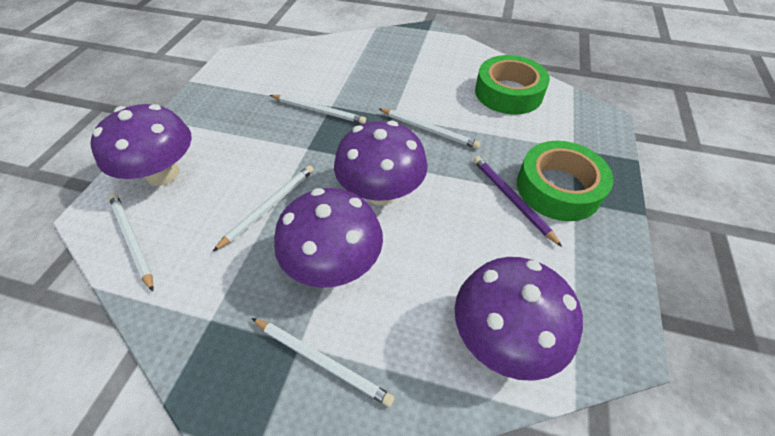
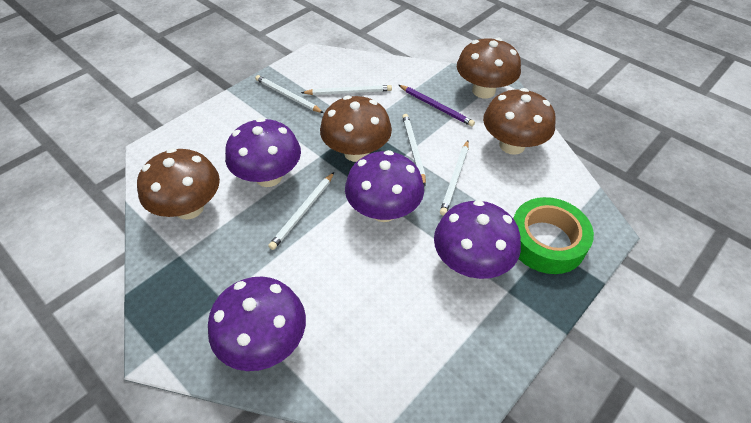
brown mushroom: none = 0 -> [137,148,220,220] [320,96,392,162] [457,38,521,98] [483,88,556,155] = 4
green tape: [475,55,550,114] [517,141,613,221] = 2 -> [513,197,594,274] = 1

